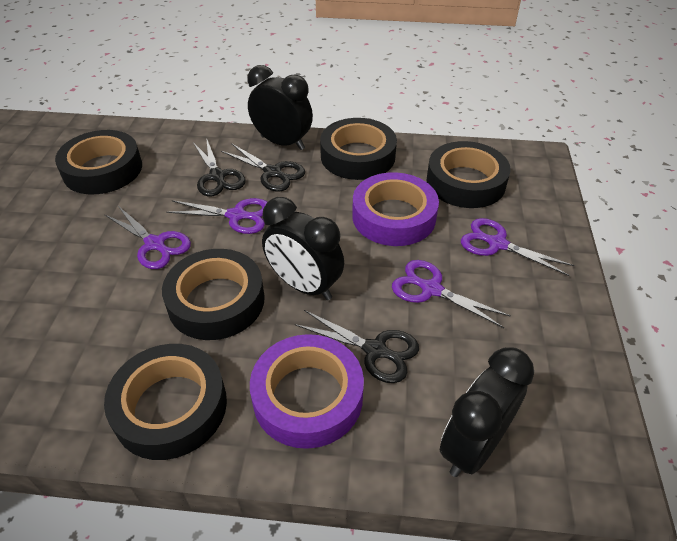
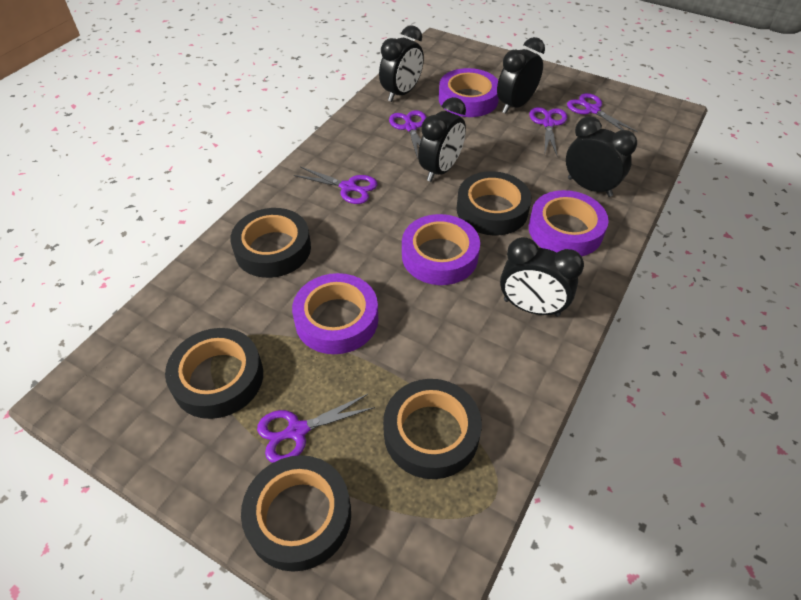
black clock: [247,65,313,150] [262,197,344,300] [440,347,534,477] = 3 -> [379,25,424,102] [418,97,466,182] [497,37,545,114] [500,237,584,317] [566,116,637,197] = 5
black scissors: [193,138,246,196] [221,143,305,192] [295,310,419,383] = 3 -> none = 0
purple scissors: [104,206,191,269] [166,198,267,234] [392,260,511,328] [461,218,574,276] = 4 -> [257,394,375,463] [294,167,377,204] [389,110,427,159] [529,107,567,155] [567,93,638,132] = 5
purple tape: [250,334,364,449] [352,172,439,246] = 2 -> [292,273,378,354] [402,214,480,285] [439,68,499,117] [529,190,609,256] = 4

